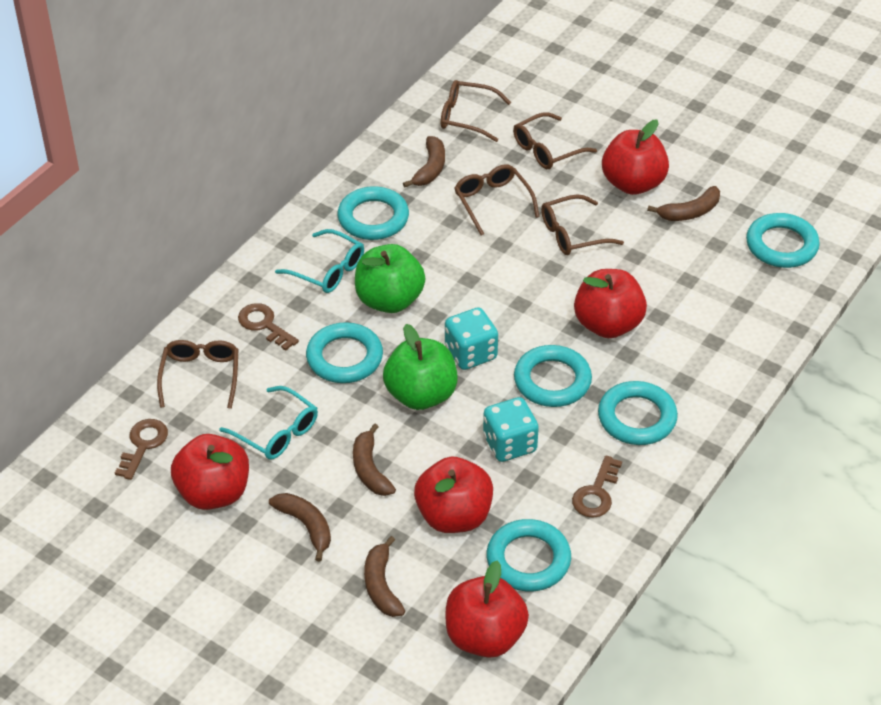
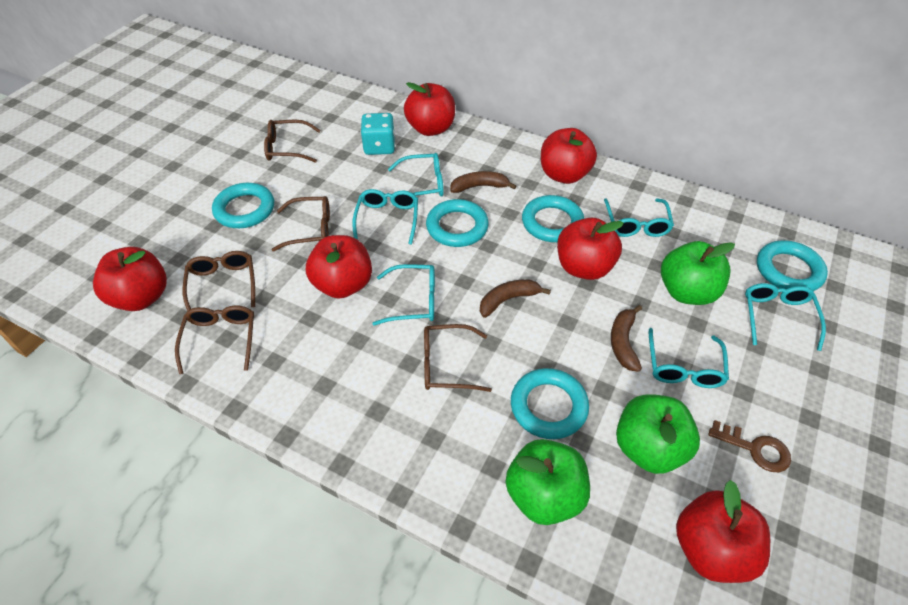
brown banana: [269,493,331,562] [353,423,396,496] [364,536,405,617] [403,136,445,187] [647,186,720,221] = 5 -> [450,171,517,193] [480,279,551,318] [611,305,642,372] = 3
brown key: [115,419,168,480] [238,303,299,351] [572,455,622,518] = 3 -> [709,420,791,472] = 1
green apple: [355,244,425,313] [383,324,458,410] = 2 -> [506,439,590,525] [616,394,700,474] [661,241,735,305] = 3
red apple: [171,434,249,510] [414,457,493,533] [446,561,529,658] [574,269,647,338] [602,119,669,195] = 5 -> [93,247,167,311] [306,235,372,299] [404,82,455,136] [541,128,597,184] [557,218,624,280] [676,480,770,583] = 6
turquoise dice: [445,307,498,370] [483,397,539,462] = 2 -> [361,113,395,155] = 1
turquoise glasses: [220,386,318,460] [275,229,364,293] = 2 -> [352,189,418,245] [373,264,435,326] [388,153,444,205] [604,198,674,237] [649,328,729,388] [745,283,826,351] = 6
turquoise ring: [306,322,383,383] [338,186,409,240] [486,519,571,591] [514,345,592,407] [598,381,678,445] [746,213,820,268] = 6 -> [212,183,274,228] [426,199,489,247] [511,368,589,439] [522,195,584,242] [757,240,828,291] = 5

